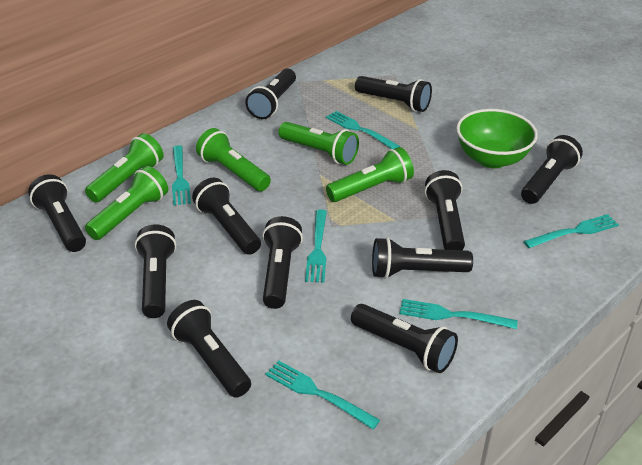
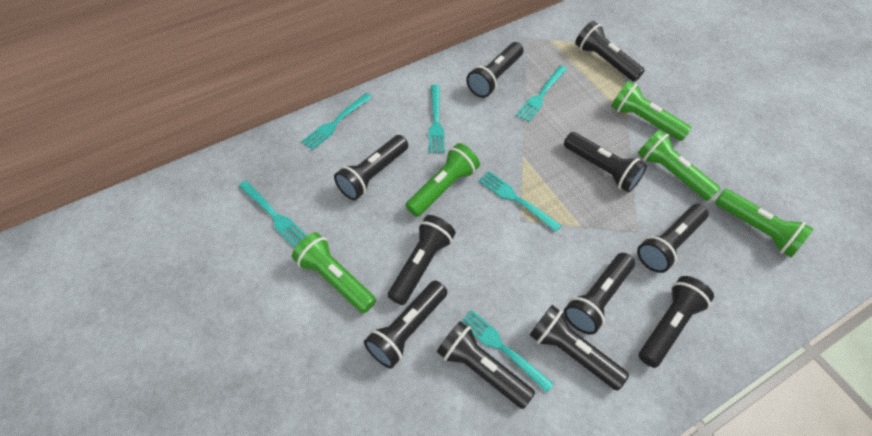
green bowl: [456,109,538,168] = 1 -> none = 0

